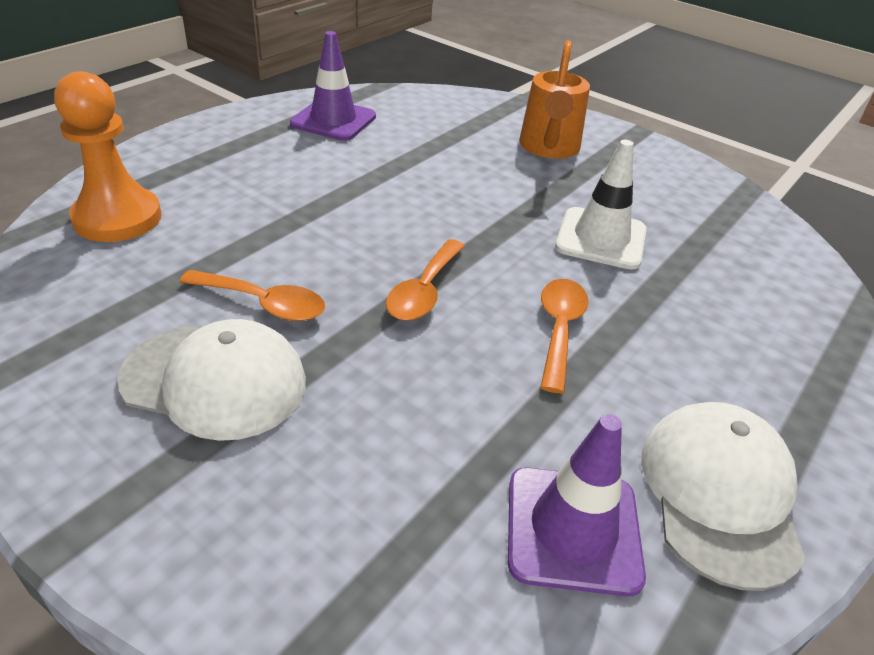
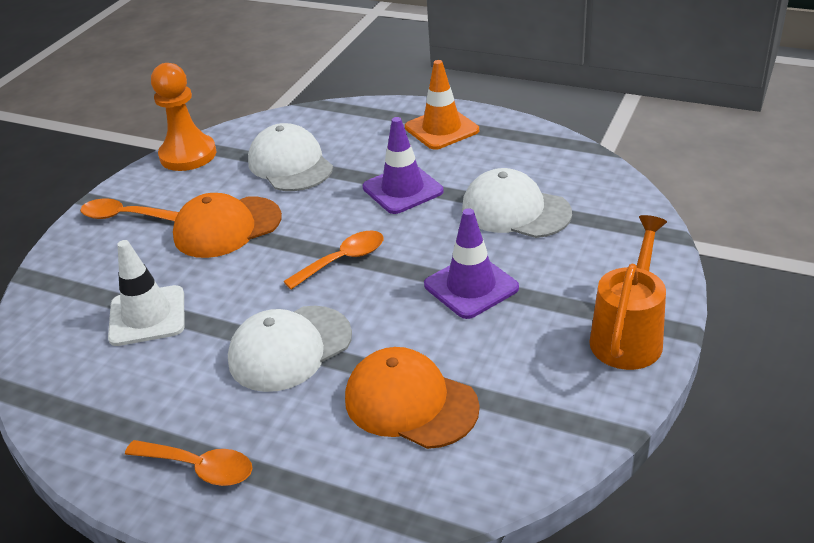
orange cap: none = 0 -> [173,193,282,258] [345,347,480,449] = 2
orange traffic cone: none = 0 -> [405,60,479,150] = 1
white cap: [117,319,306,441] [641,402,805,591] = 2 -> [228,306,352,392] [248,123,333,191] [462,168,572,238] = 3

